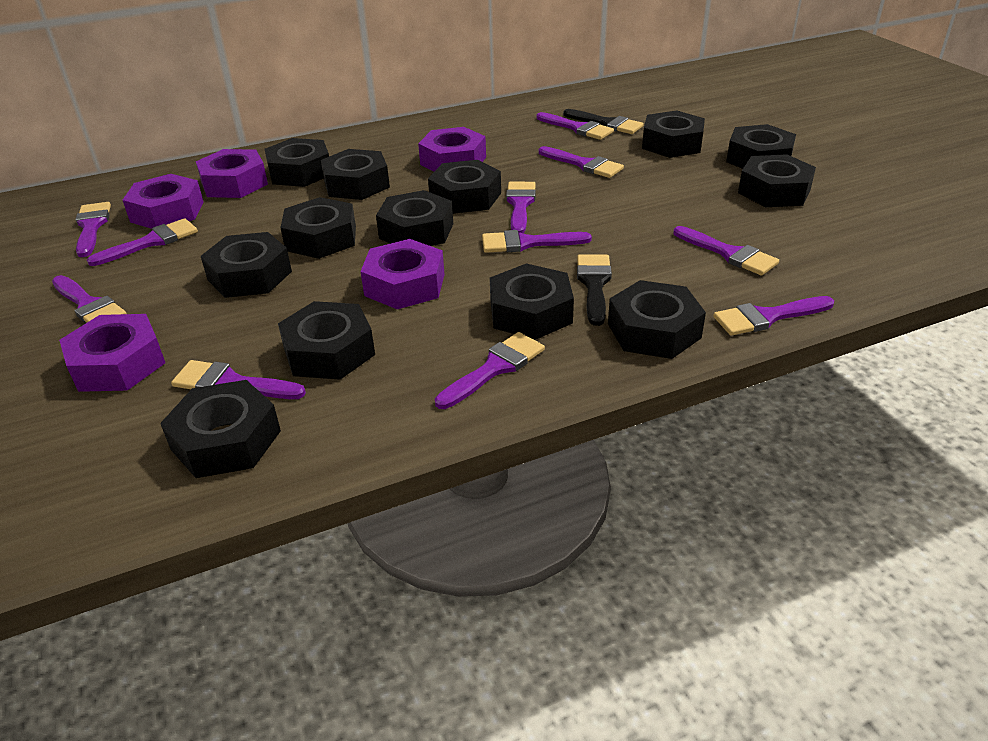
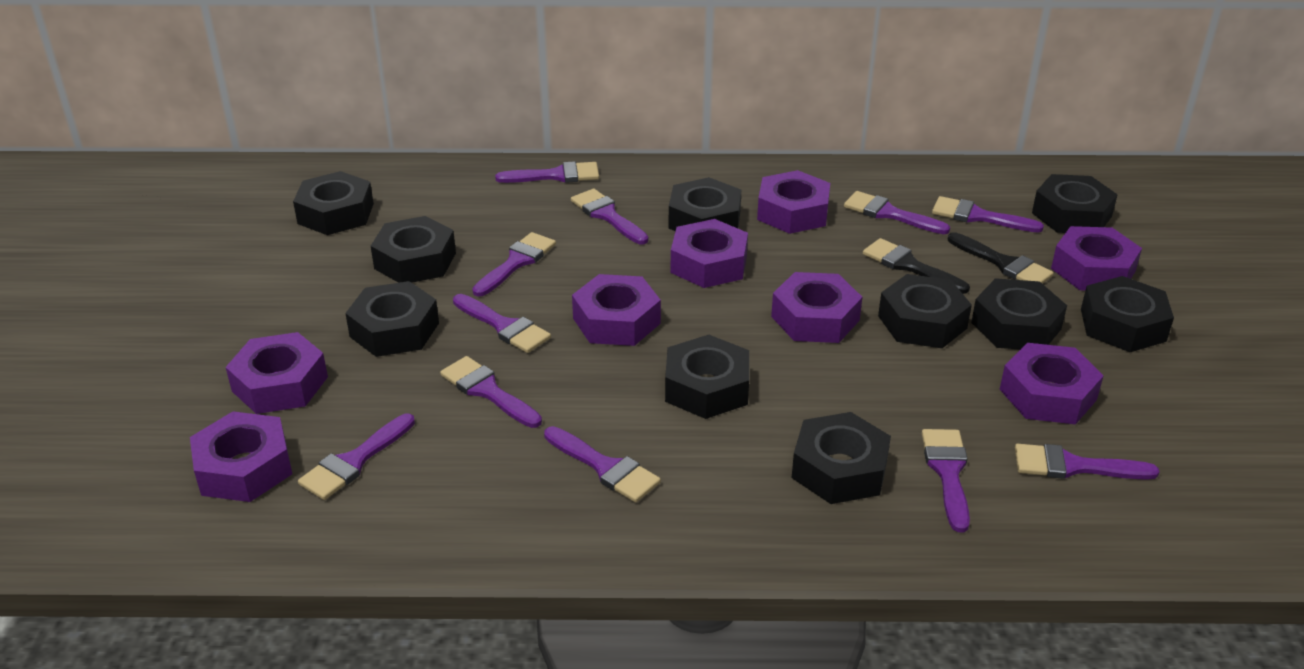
black nut: [160,380,281,478] [201,232,292,298] [264,138,329,187] [278,301,375,380] [280,197,356,259] [321,149,390,200] [376,190,453,246] [428,160,501,214] [490,263,574,340] [608,280,706,359] [642,110,705,158] [726,124,796,169] [738,154,816,207] = 13 -> [293,171,374,235] [345,281,439,357] [371,216,456,283] [665,335,749,419] [669,177,741,231] [792,412,891,504] [878,274,972,348] [971,278,1067,350] [1032,174,1118,233] [1081,276,1174,352] = 10
purple nut: [59,314,165,392] [123,174,204,229] [196,149,268,198] [360,239,445,309] [418,127,486,172] = 5 -> [190,411,292,502] [226,332,328,414] [572,274,661,346] [671,219,748,288] [757,170,830,234] [771,272,862,343] [1000,343,1103,424] [1051,226,1142,290] = 8

